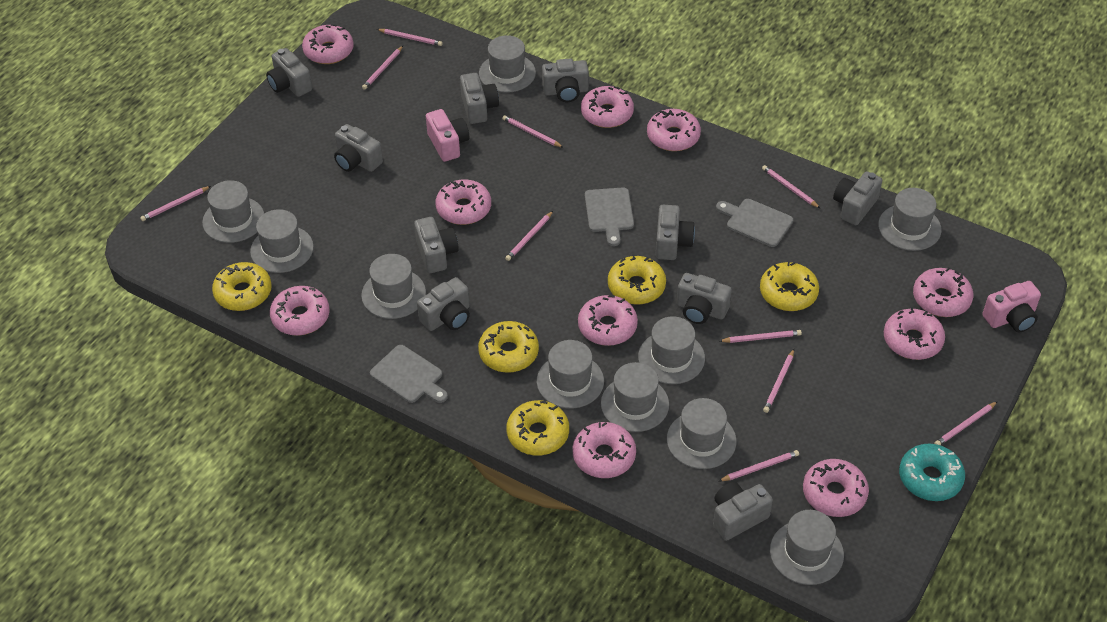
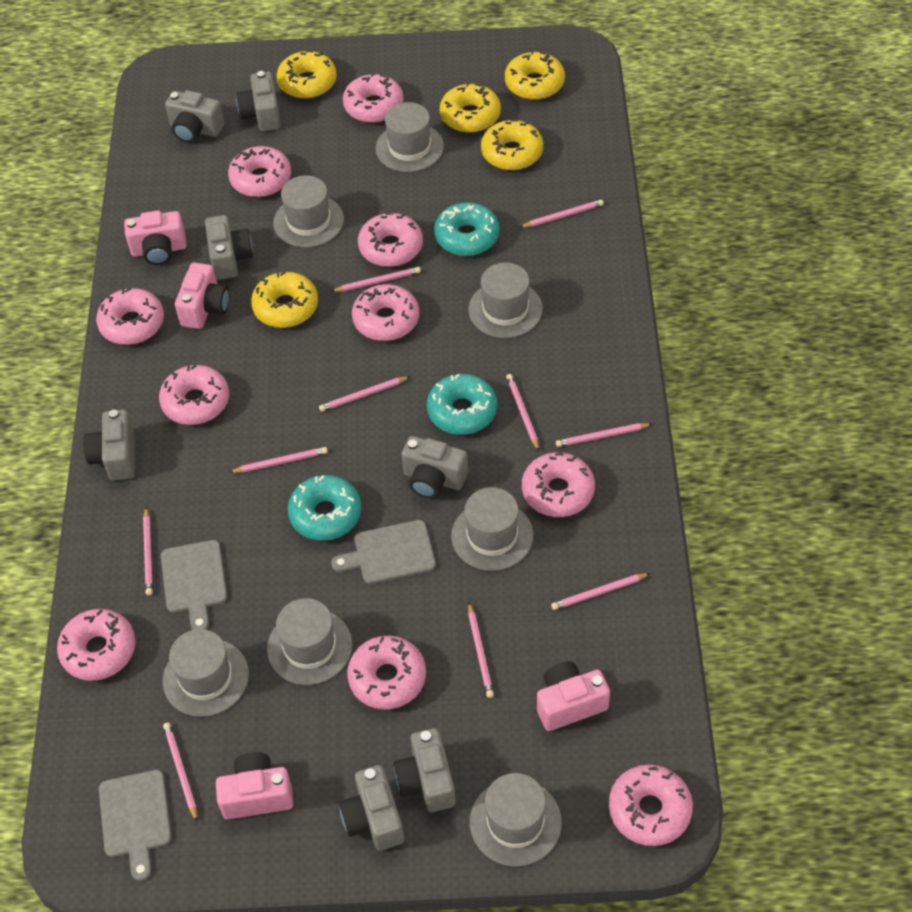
grey camera: [266,48,312,97] [334,124,383,172] [414,217,459,273] [417,277,470,331] [460,73,499,124] [542,58,589,102] [656,205,695,260] [677,273,732,324] [713,482,773,541] [833,171,882,225] = 10 -> [83,409,135,481] [165,90,224,143] [205,215,253,280] [236,71,281,131] [339,765,404,851] [393,728,456,812] [401,436,468,498] = 7
grey hat: [202,180,264,243] [250,209,314,273] [361,254,426,319] [479,35,536,93] [537,340,604,409] [601,362,669,432] [638,316,705,384] [667,398,736,469] [770,510,844,585] [878,188,942,251] = 10 -> [163,629,249,717] [267,598,352,685] [273,175,344,247] [375,102,444,172] [451,487,533,571] [468,263,543,338] [470,773,562,866] = 7
pink camera: [426,109,469,162] [982,281,1041,332] = 2 -> [124,211,187,265] [175,263,230,329] [216,752,293,819] [537,662,610,731] = 4
turquoise donut: [899,444,965,501] = 1 -> [288,475,362,541] [427,374,497,435] [434,202,499,256] = 3

